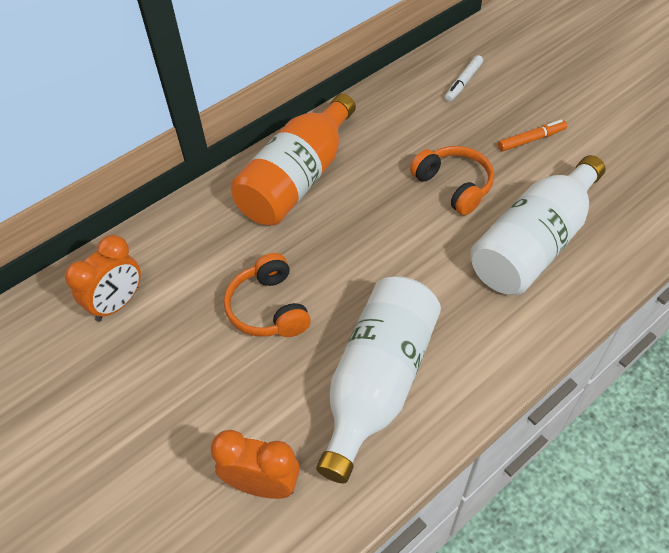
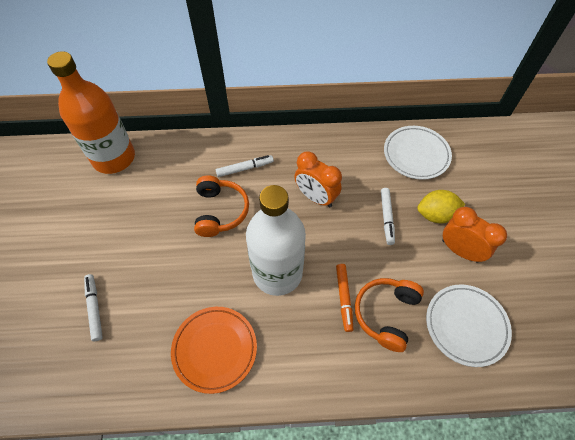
orange plate: none = 0 -> [171,307,257,394] = 1
white bottle: [316,276,441,483] [470,155,606,295] = 2 -> [246,185,306,296] = 1
white marker: [445,55,483,102] = 1 -> [84,274,103,341] [216,155,274,177] [381,188,395,245] = 3
white plate: none = 0 -> [384,126,452,180] [426,285,512,367] = 2
yellow lemon: none = 0 -> [417,190,465,223] = 1

